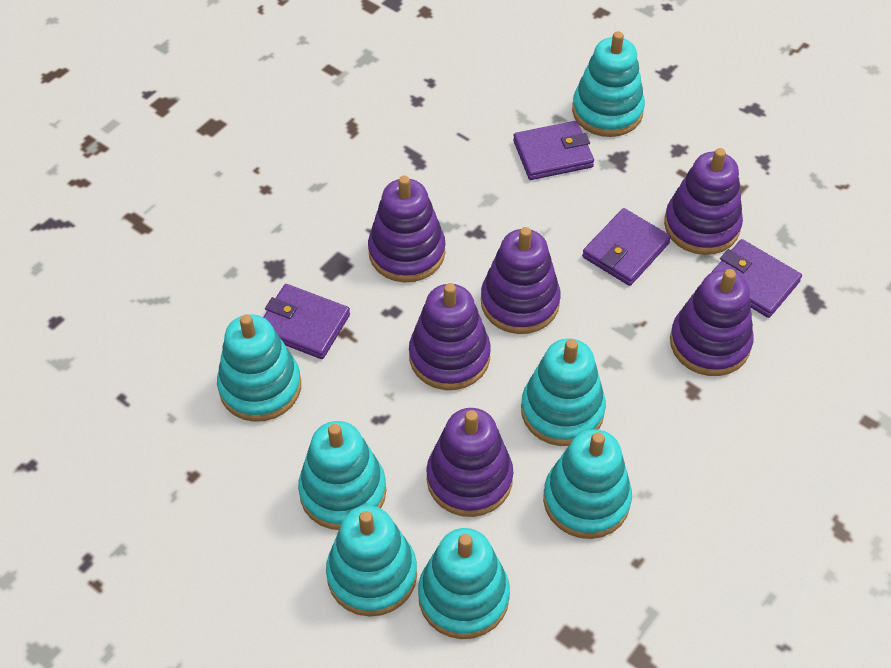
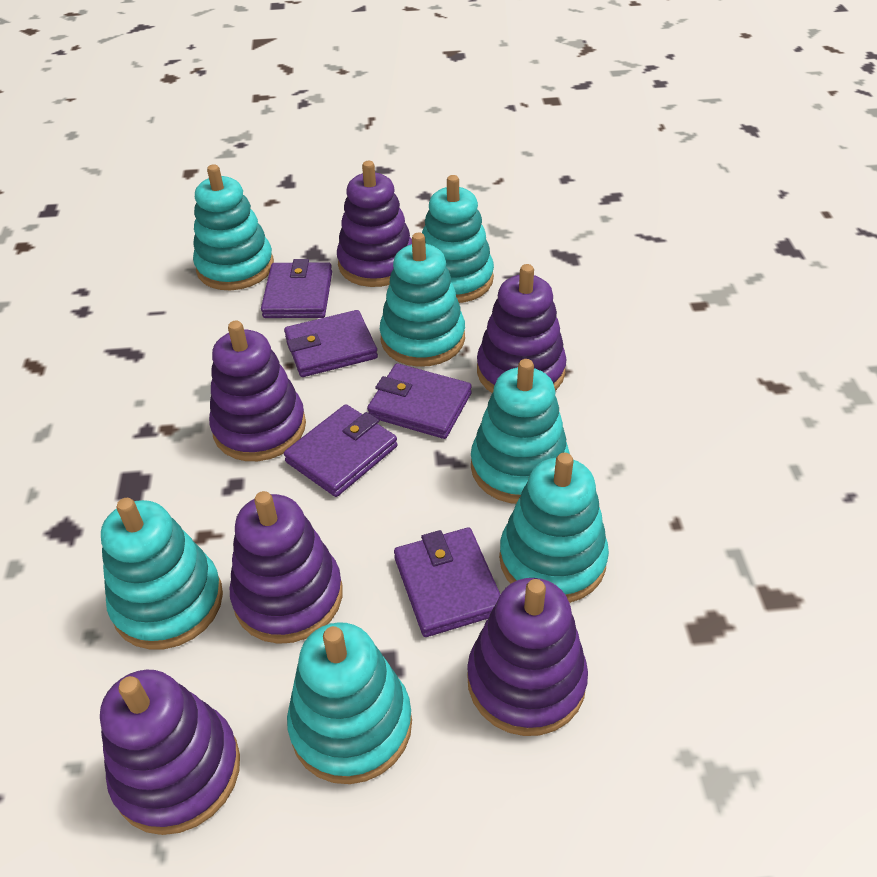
purple wallet: [263,284,350,359] [513,121,594,180] [582,208,671,286] [711,239,802,318] = 4 -> [261,259,332,318] [284,310,378,377] [284,404,398,497] [367,363,472,439] [394,528,500,637] = 5

